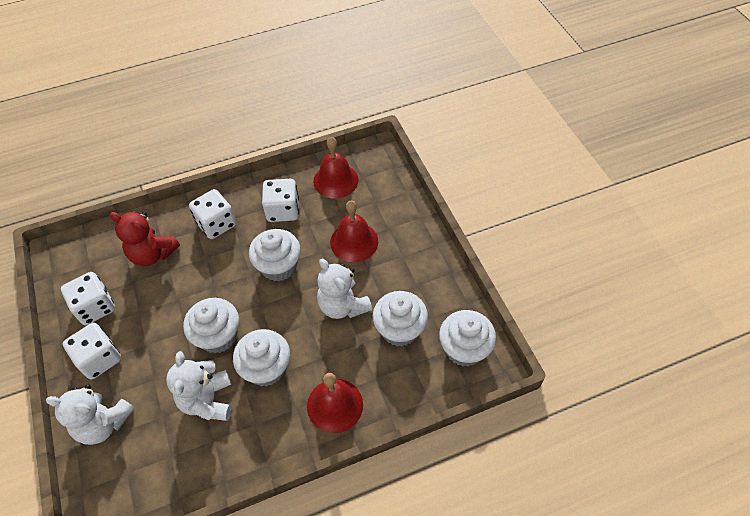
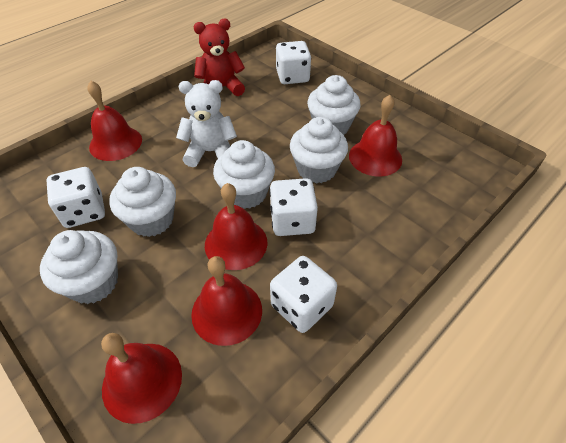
red bell: [307,373,363,433] [313,137,359,199] [330,201,378,262] = 3 -> [87,80,142,161] [101,333,182,424] [191,256,262,346] [205,183,268,270] [349,95,402,177] = 5
white teddy bear: [46,384,135,445] [166,351,231,421] [317,259,372,319] = 3 -> [176,80,237,167] = 1

